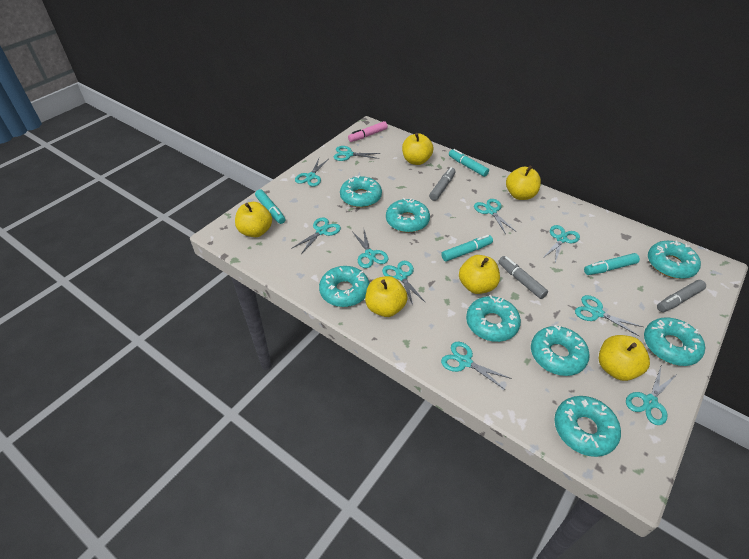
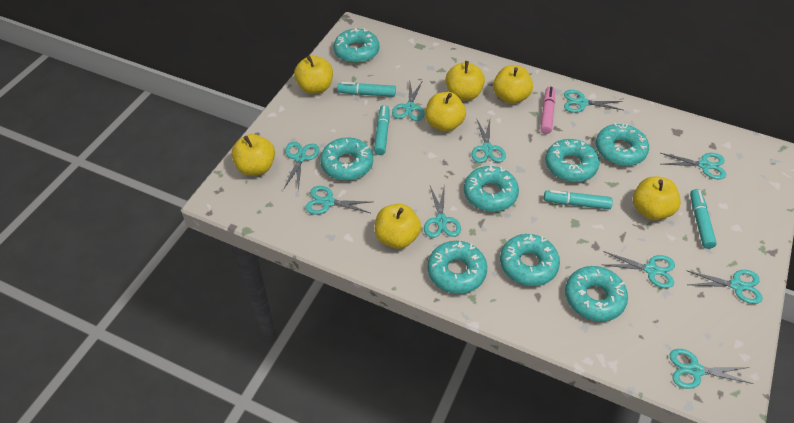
grey marker: [429,167,456,201] [498,256,548,299] [657,280,706,312] = 3 -> none = 0
yellow apple: [235,202,272,237] [365,276,408,317] [402,133,434,165] [459,255,500,294] [506,165,541,200] [599,335,650,381] = 6 -> [231,134,275,176] [294,56,333,94] [375,204,421,249] [425,92,466,132] [445,61,485,101] [493,65,533,104] [633,176,681,220] = 7

